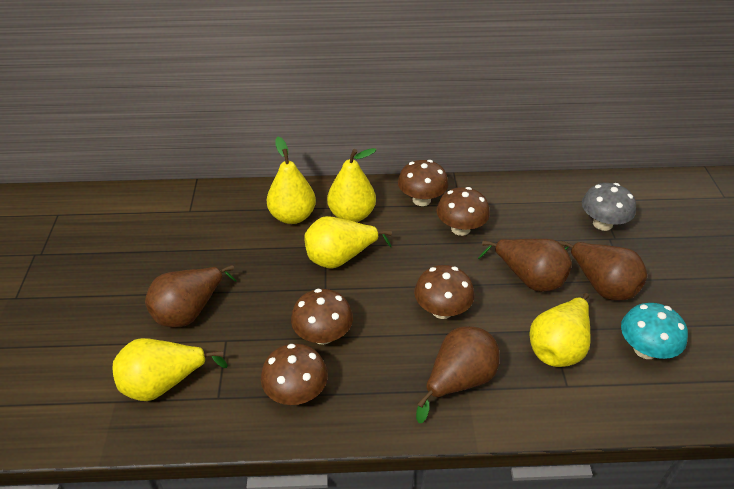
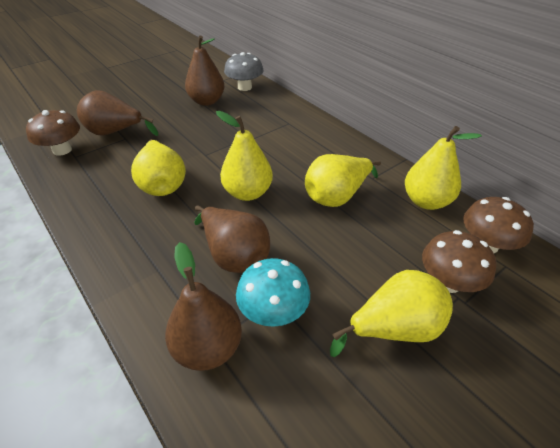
brown mushroom: [261,344,328,405] [291,289,353,345] [398,160,449,206] [414,265,474,319] [436,187,490,236] = 5 -> [26,110,80,156] [422,230,497,293] [463,197,534,253] = 3

